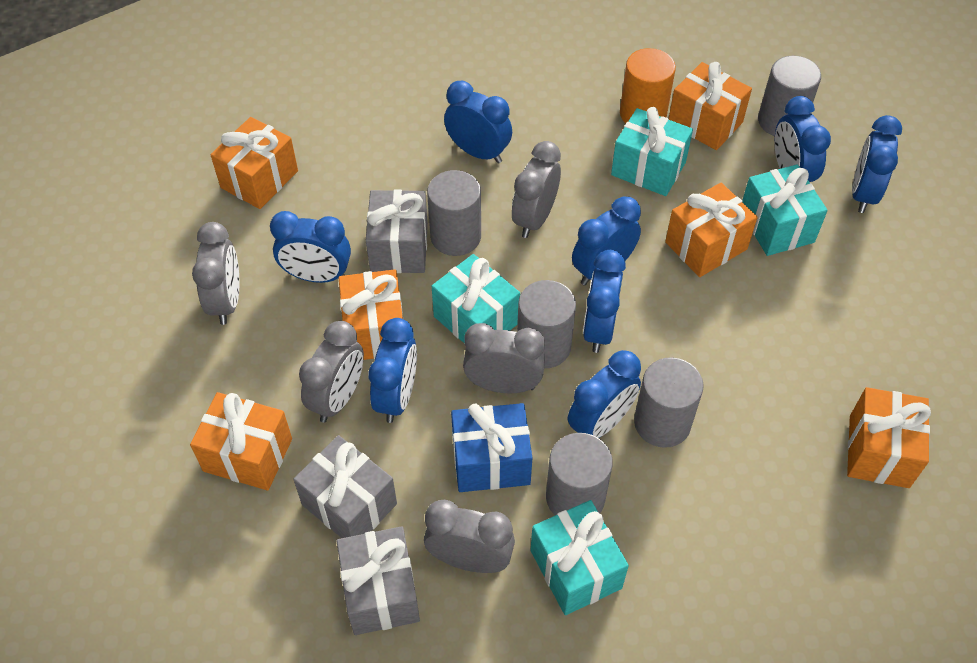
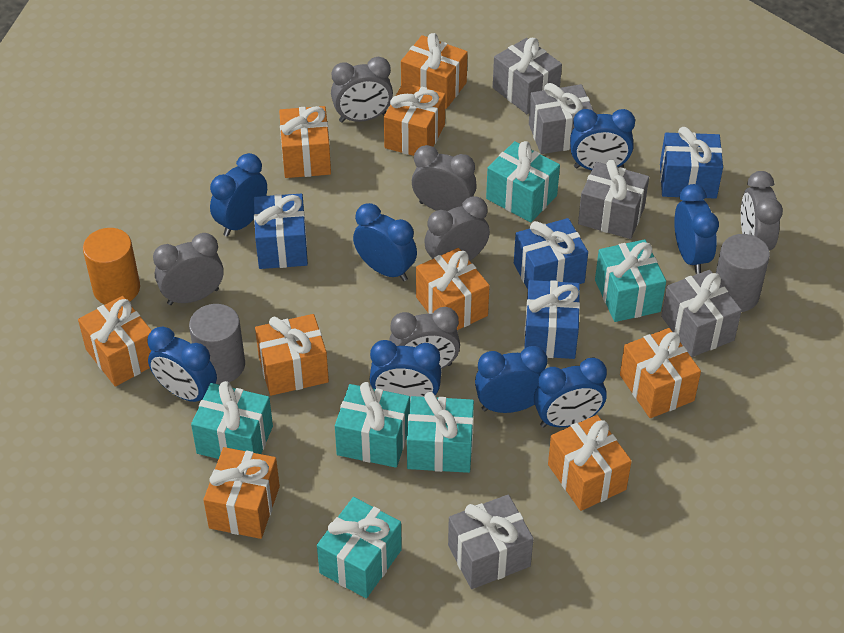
blue gift: [451,403,532,492] = 1 -> [254,194,308,269] [514,218,588,289] [524,280,580,359] [660,127,723,199] = 4
grey clock: [192,222,239,325] [299,321,364,423] [424,500,515,573] [463,323,545,393] [512,141,561,238] = 5 -> [153,233,224,305] [331,57,393,123] [389,307,460,369] [412,145,477,211] [424,196,490,261] [741,171,783,250] = 6
grey cylinder: [427,170,481,256] [517,280,576,368] [546,433,613,515] [634,357,704,448] [758,56,821,136] = 5 -> [189,304,245,384] [716,234,770,312] = 2
grey gift: [294,435,397,538] [337,526,420,635] [366,189,428,273] = 3 -> [448,494,534,589] [493,38,562,114] [529,83,594,154] [578,159,649,239] [661,270,742,357] = 5
orange gift: [190,392,292,490] [211,117,298,209] [339,269,403,360] [665,183,758,277] [669,62,752,150] [847,387,931,488] = 6 -> [78,296,152,387] [203,447,280,539] [255,314,329,396] [279,106,331,178] [384,83,445,156] [401,33,468,109] [416,248,490,330] [548,415,632,511] [620,328,701,418] = 9
turquoise gift: [432,254,520,344] [531,500,629,615] [611,107,693,196] [742,164,828,256] = 4 -> [191,381,273,459] [317,497,402,598] [335,382,410,468] [407,392,474,473] [486,141,560,222] [595,239,666,322] = 6

